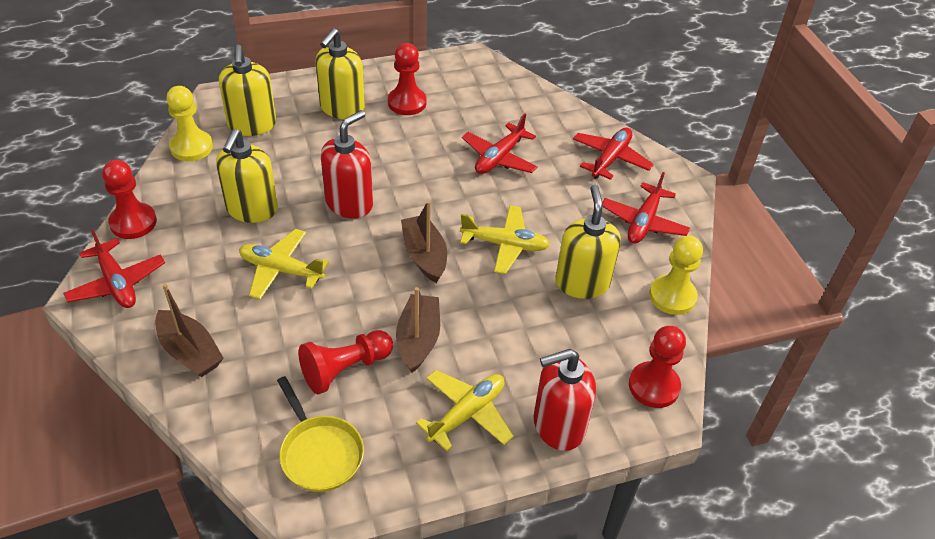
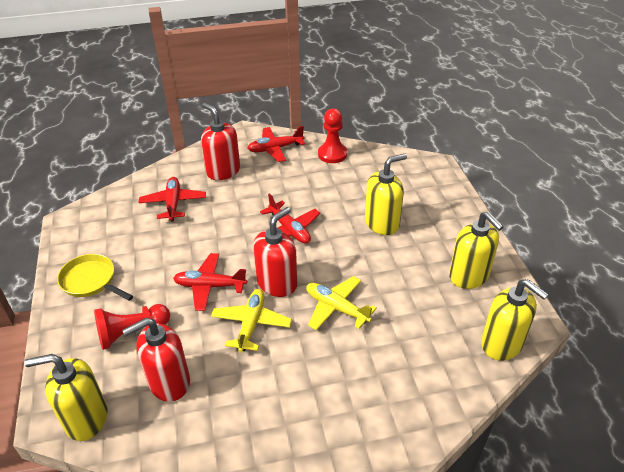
brown boat: [155,284,224,377] [396,287,440,373] [401,201,447,283] = 3 -> none = 0
red pawn: [102,160,157,239] [298,330,393,394] [388,43,427,115] [629,326,686,408] = 4 -> [94,304,170,350] [318,109,347,163] = 2
red soap dispenser: [321,110,373,218] [534,349,596,451] = 2 -> [122,318,190,402] [201,103,240,180] [253,207,297,297] = 3
yellow pawn: [166,86,213,161] [649,235,703,315] = 2 -> none = 0
yellow plane: [239,229,329,299] [416,370,514,451] [460,205,550,274] = 3 -> [211,289,292,353] [306,276,377,330] = 2

